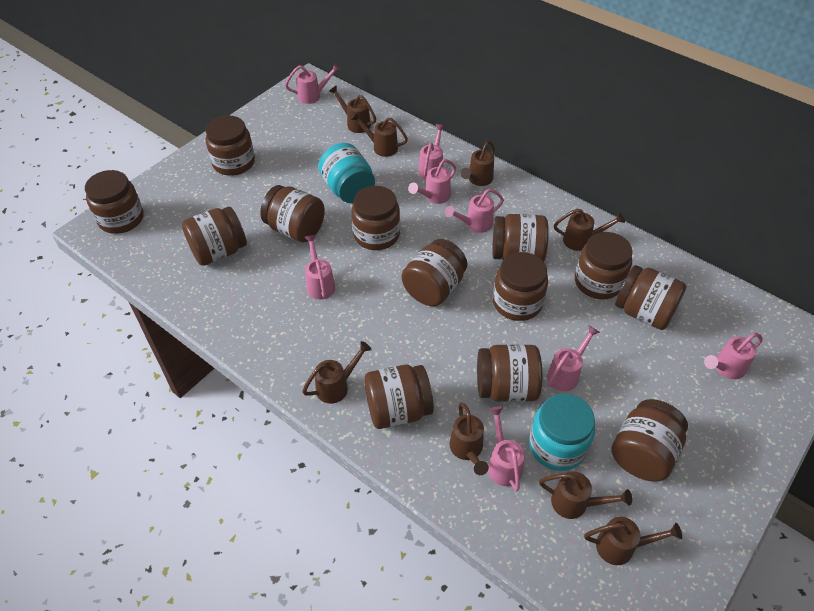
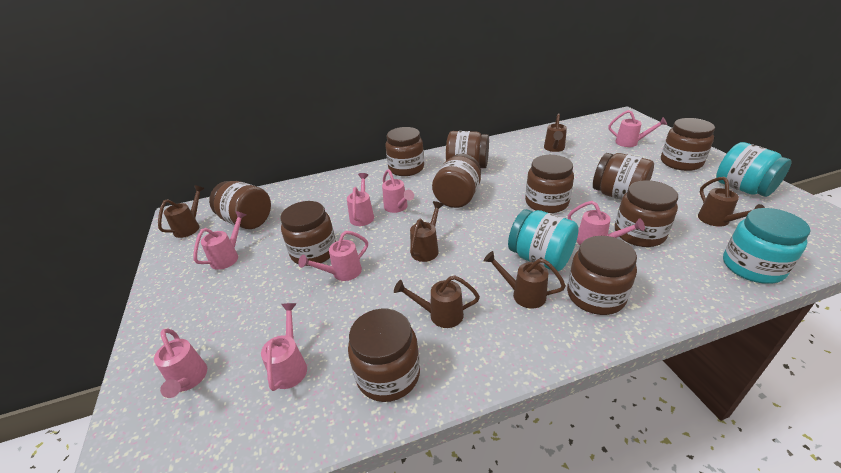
brown jar: [85,170,144,234] [182,206,247,266] [206,115,255,176] [260,185,325,243] [352,186,400,250] [364,365,434,429] [402,239,467,306] [477,344,542,402] [492,214,549,262] [493,252,548,321] [575,232,632,299] [611,399,688,481] [615,265,687,330] = 13 -> [209,181,271,229] [280,201,336,266] [348,309,420,402] [385,127,424,176] [432,154,481,208] [446,131,489,168] [525,155,574,213] [567,236,637,315] [593,153,654,200] [615,180,678,247] [661,118,715,171] = 11
brown watering can: [302,341,372,404] [329,85,376,133] [350,112,408,157] [449,403,489,475] [460,141,495,186] [539,472,632,519] [554,208,625,251] [584,517,682,565] = 8 -> [158,185,205,238] [394,275,480,328] [410,201,444,262] [484,251,566,309] [544,113,567,152] [698,177,765,227] = 6
turquoise jar: [318,143,375,203] [529,394,595,471] = 2 -> [508,209,579,271] [716,142,791,197] [723,208,810,284] = 3

